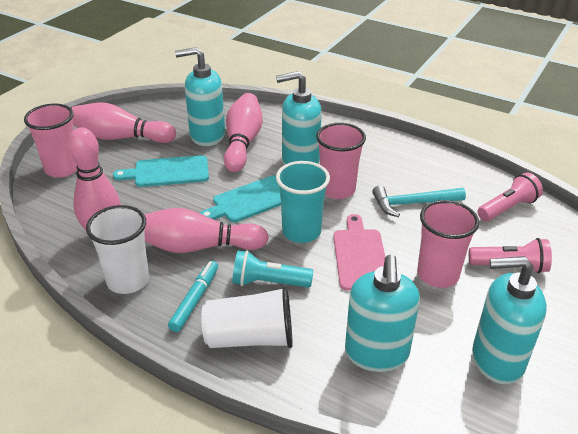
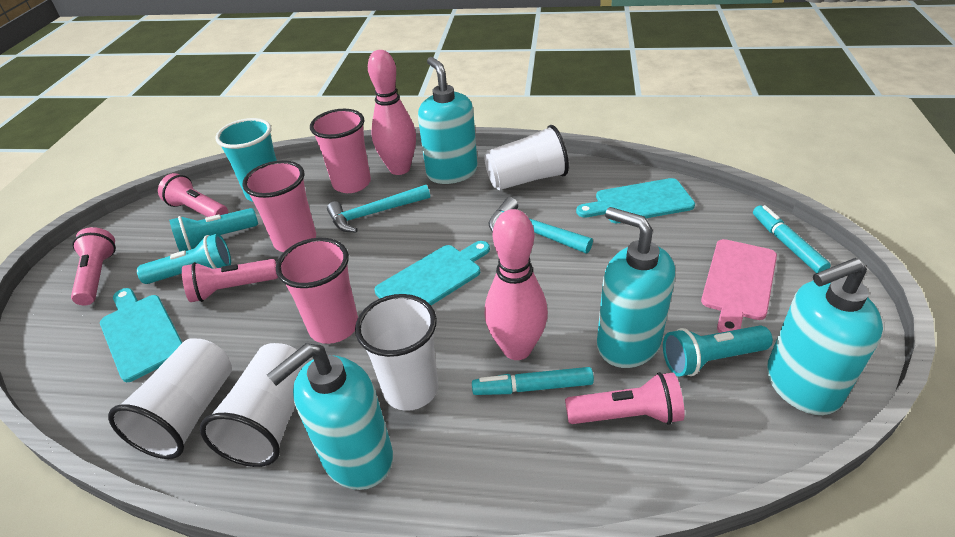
pink bowling pin: [68,127,121,231] [71,103,176,143] [144,208,269,253] [224,93,263,172] = 4 -> [368,50,416,175] [485,209,548,360] = 2
pink flashlight: [469,238,552,273] [478,173,543,221] = 2 -> [71,227,116,305] [158,173,228,217] [182,259,278,302] [565,372,685,425] = 4
turquoise cutting board: [113,155,209,187] [200,175,281,222] = 2 -> [100,288,182,382] [375,241,490,305] [576,178,695,223] = 3
turquoise flashlight: [232,250,313,288] = 1 -> [137,233,231,284] [169,208,258,252] [663,326,773,377] = 3
turquoise hammer: [372,186,466,217] = 1 -> [327,185,430,232] [488,197,593,254] = 2
turquoise marker: [168,261,218,332] = 1 -> [472,367,594,395] [753,205,831,273] = 2
white cup: [86,205,149,294] [201,286,293,348] = 2 -> [108,338,232,459] [200,343,308,467] [355,294,438,411] [484,125,569,190] = 4

